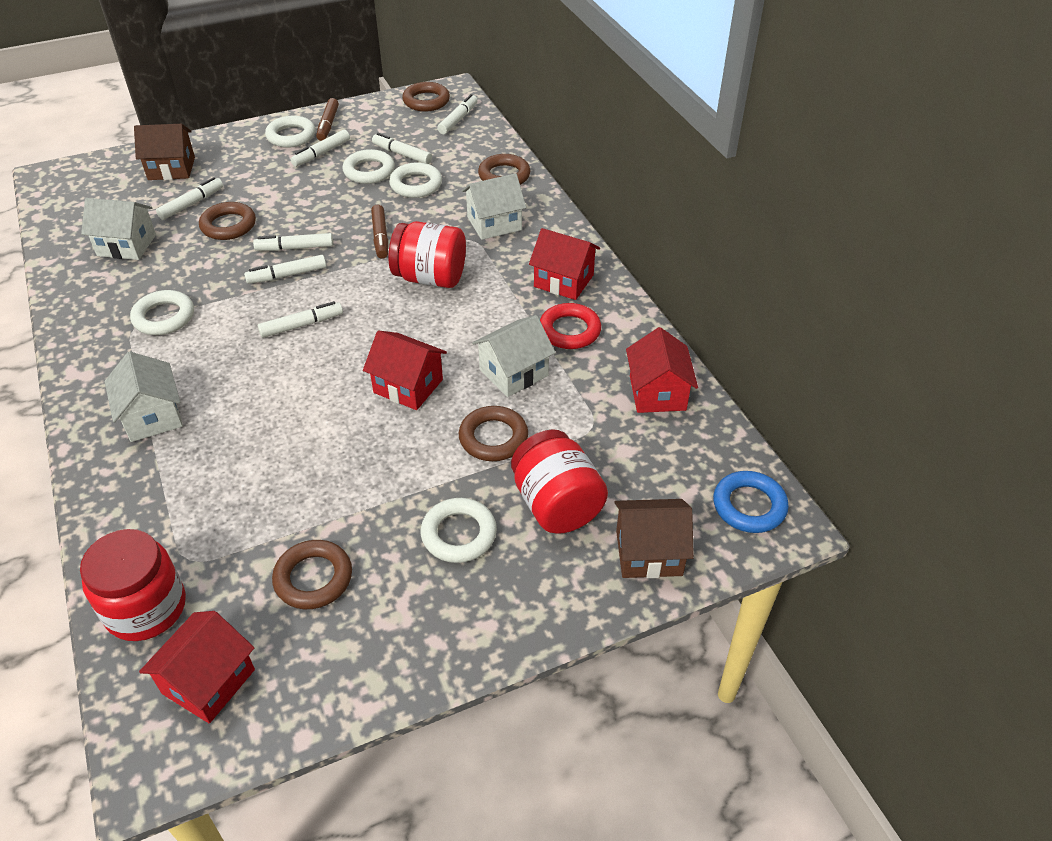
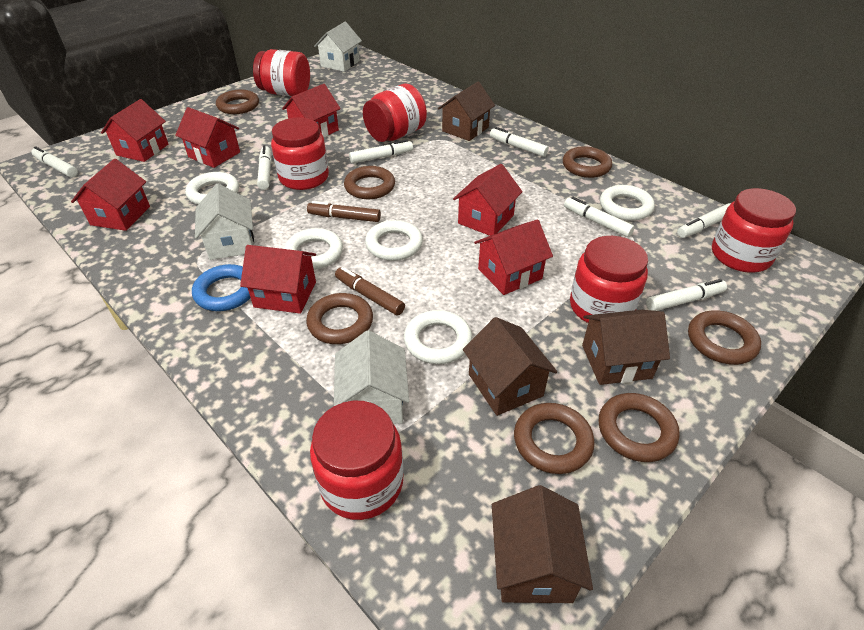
brown house: [134,124,195,180] [614,499,694,578] = 2 -> [438,82,495,141] [463,317,557,416] [492,485,593,603] [582,310,670,385] = 4
brown ring: [199,202,256,240] [272,540,352,609] [402,82,450,112] [459,406,528,461] [478,154,530,185] = 5 -> [216,90,259,114] [306,293,373,344] [344,166,395,199] [514,403,595,474] [563,146,612,178] [599,393,680,462] [688,310,761,365] = 7
red house: [139,611,255,724] [363,330,447,410] [529,228,600,300] [626,327,698,413] = 4 -> [71,159,150,231] [101,99,168,162] [175,107,240,168] [240,245,316,314] [282,84,341,138] [453,164,523,236] [474,219,553,295] = 7
red jar: [80,529,186,641] [388,221,466,288] [511,429,608,534] = 3 -> [253,49,310,96] [271,118,329,190] [310,401,403,520] [363,84,427,142] [570,236,648,323] [712,188,796,273] = 6
red ring: [540,303,601,349] = 1 -> none = 0
white house: [81,198,156,260] [104,351,183,442] [462,173,526,240] [472,315,555,397] = 4 -> [195,184,254,260] [314,22,362,72] [334,330,409,424] = 3

